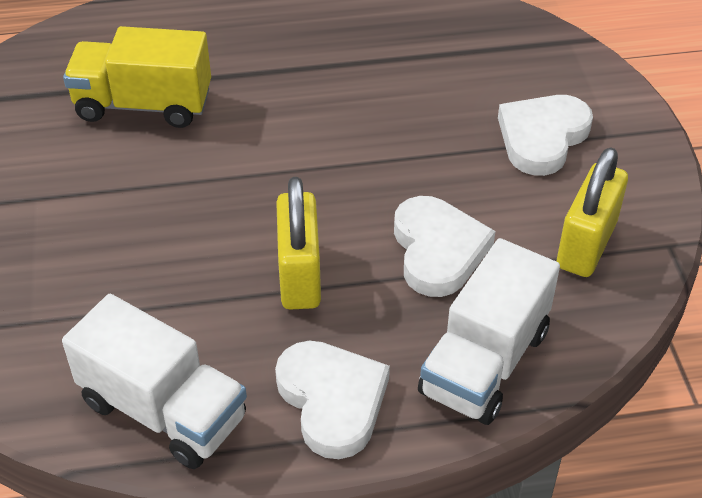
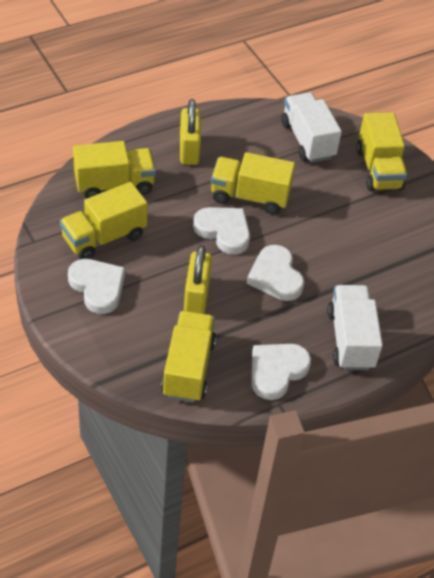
white heart: [275,341,390,459] [394,196,495,297] [498,95,593,176] = 3 -> [68,259,125,314] [193,207,250,255] [247,245,305,301] [251,344,311,400] = 4
yellow truck: [63,26,211,128] = 1 -> [60,182,148,259] [73,141,156,198] [161,311,216,402] [211,152,295,214] [357,112,407,191] = 5

